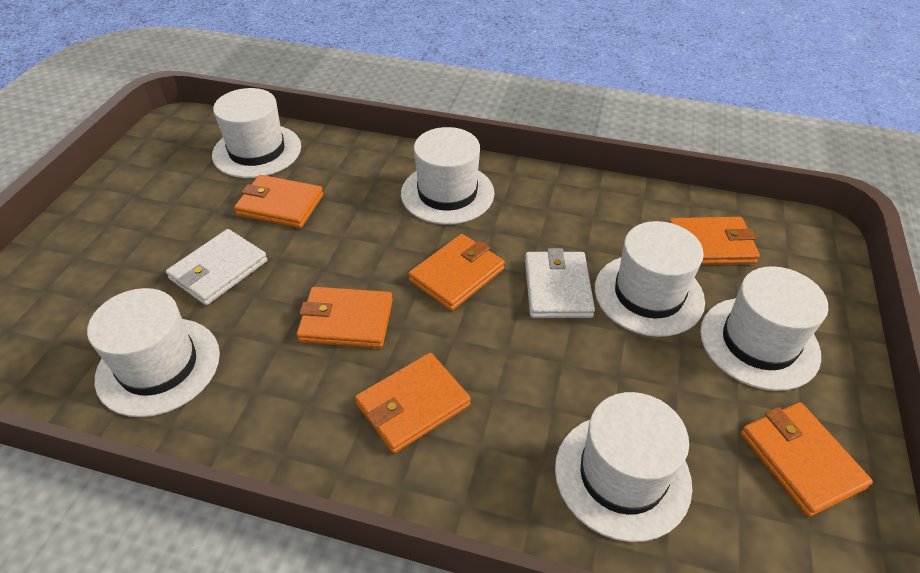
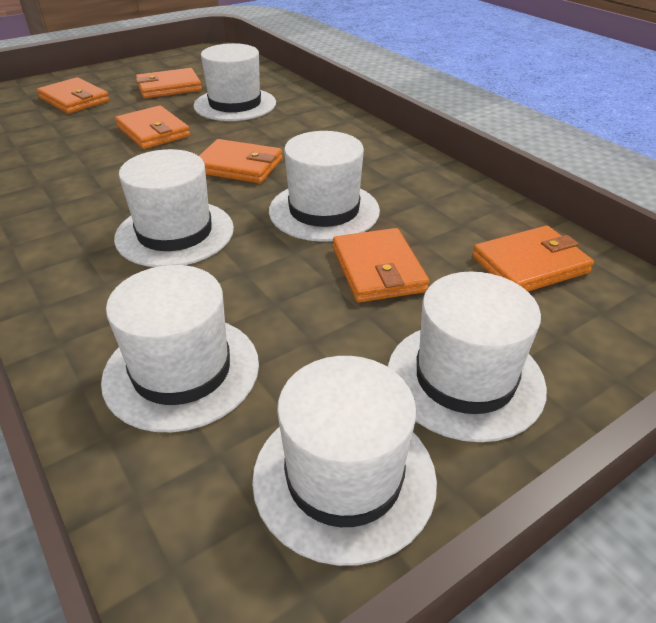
white wallet: [166,229,268,305] [525,248,595,318] = 2 -> none = 0

